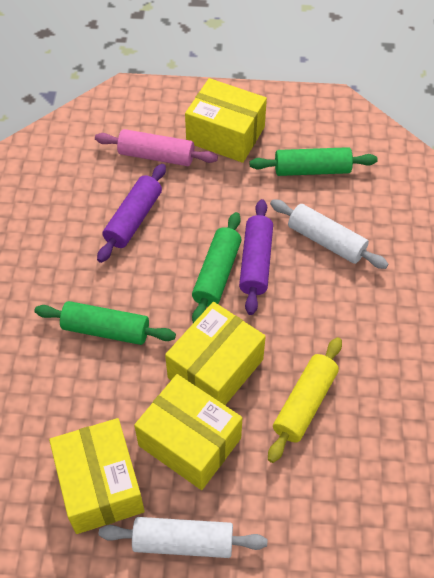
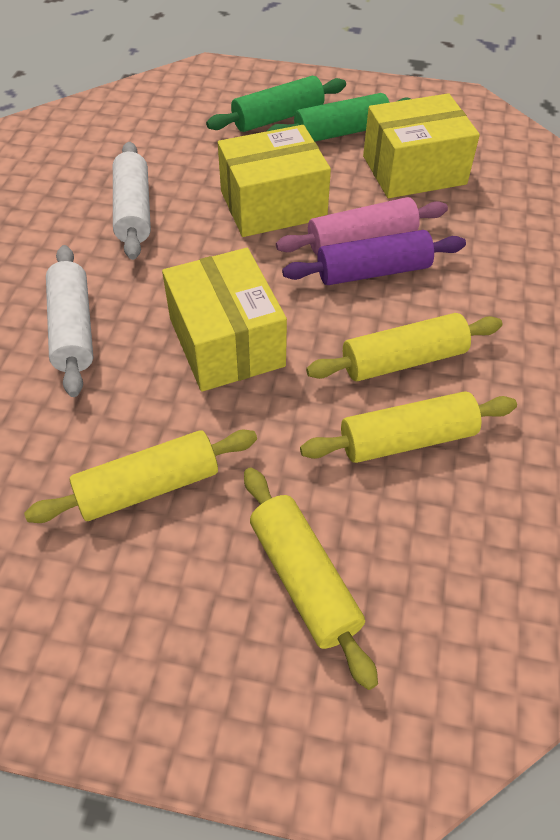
green rolling pin: [34,301,176,345] [192,212,241,323] [250,147,378,176] = 3 -> [206,76,346,132] [267,93,411,142] = 2
purple rolling pin: [97,164,166,263] [239,199,273,315] = 2 -> [282,230,466,285] = 1
yellow box: [49,418,145,534] [134,374,242,490] [165,302,266,405] [185,78,267,163] = 4 -> [162,248,287,392] [218,125,331,237] [363,93,480,198] = 3
yellow rolling pin: [268,337,342,463] = 1 -> [24,430,257,523] [244,467,378,690] [300,391,517,463] [306,313,502,381] = 4

